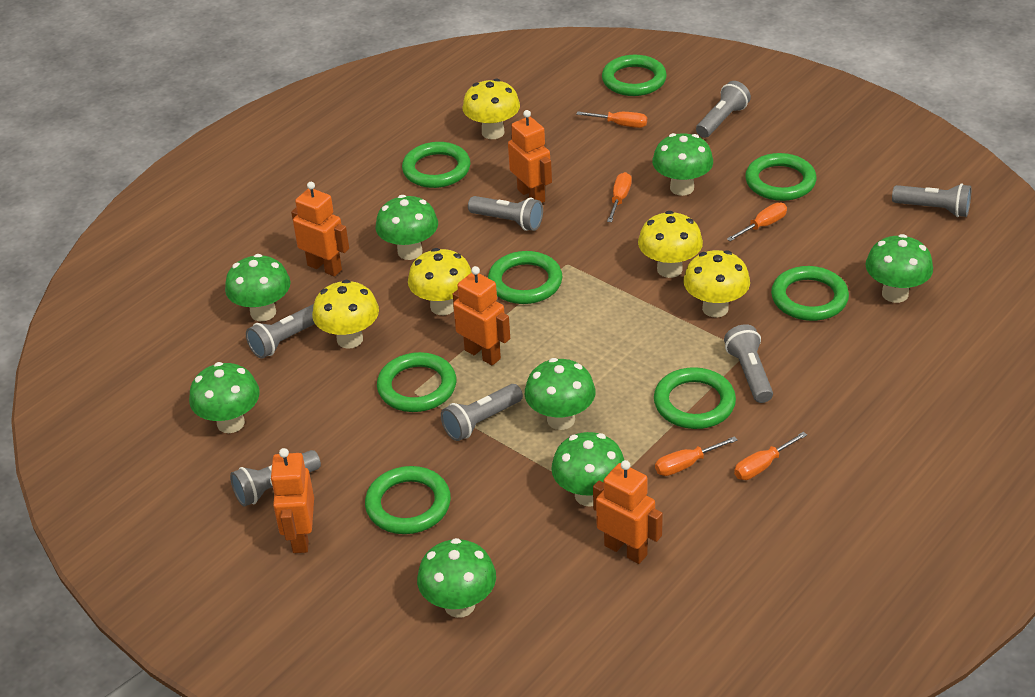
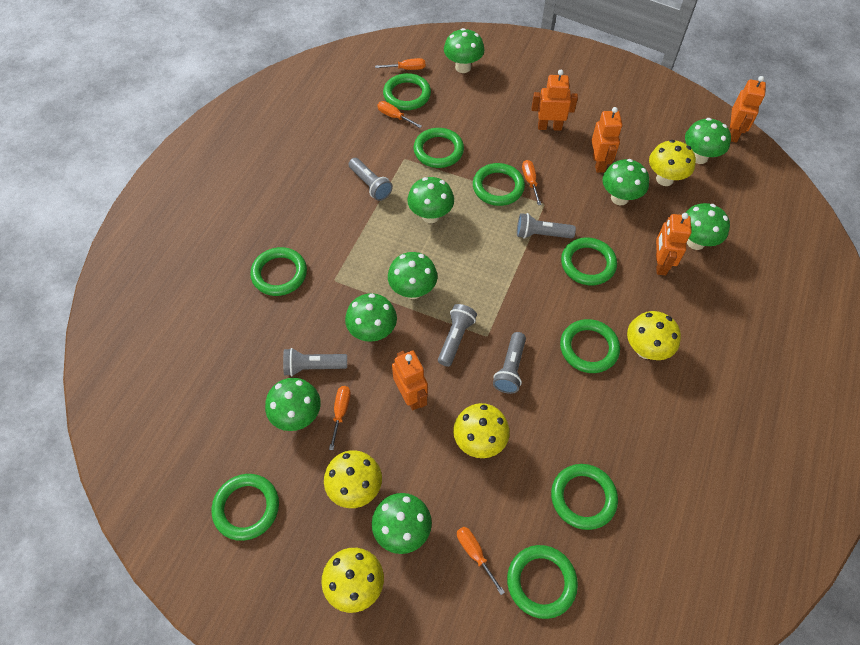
green mushroom: [189,362,260,433] [225,254,291,321] [376,195,438,260] [417,538,496,618] [525,358,595,430] [551,432,624,507] [652,133,713,196] [865,234,933,303] = 8 -> [265,378,321,431] [345,293,397,342] [372,493,432,554] [388,252,438,299] [407,177,454,223] [444,28,484,73] [603,159,649,205] [685,118,731,164] [685,203,730,250] = 9
green ring: [365,466,451,534] [377,352,456,412] [402,142,471,188] [488,251,562,304] [602,55,667,96] [654,367,736,429] [745,153,817,201] [771,266,849,321] = 8 -> [212,474,279,541] [250,247,307,296] [383,73,431,110] [414,128,464,168] [473,163,525,206] [507,545,578,619] [551,464,618,530] [560,319,620,373] [561,238,617,285] = 9
grey flashlight: [230,450,321,507] [246,304,315,359] [441,384,523,441] [468,196,543,231] [696,81,751,138] [724,324,773,403] [892,183,971,217] = 7 -> [283,348,347,376] [349,158,393,201] [438,304,477,367] [493,332,526,394] [517,213,576,239] = 5

